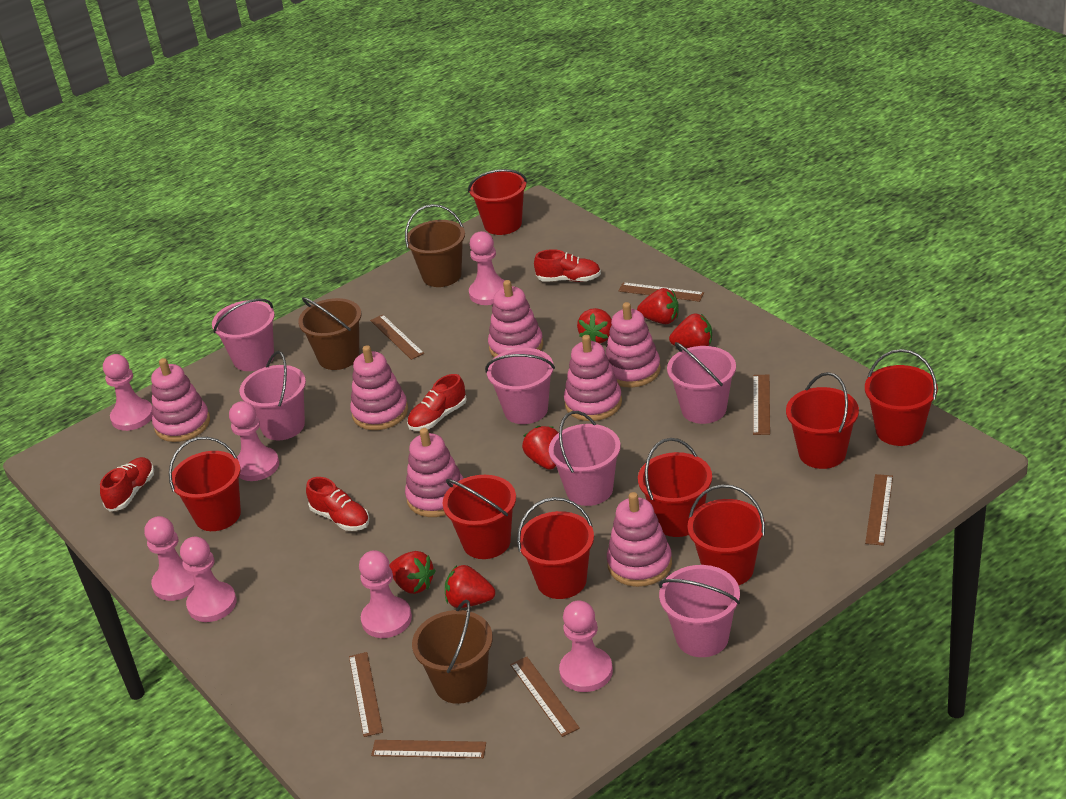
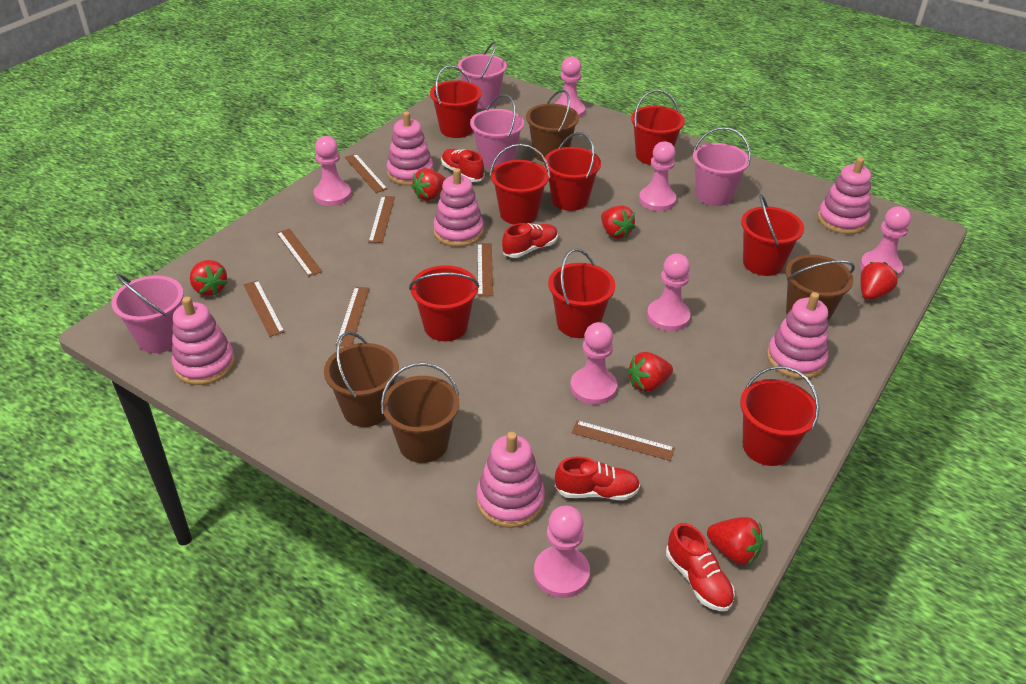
brown bucket: [298,297,361,370] [405,204,465,287] [412,600,493,704] = 3 -> [324,332,399,427] [381,362,459,463] [526,90,579,162] [786,255,855,322] = 4
pink bucket: [212,299,275,371] [239,351,306,440] [485,348,555,424] [549,411,621,506] [659,565,740,657] [667,342,736,424] = 6 -> [111,274,184,353] [458,42,507,109] [470,94,524,169] [693,127,751,206] = 4
pink stacking toy: [151,358,210,442] [350,345,408,430] [405,428,464,517] [488,280,543,358] [564,335,622,421] [605,302,661,388] [607,492,672,587] = 7 -> [172,297,235,385] [387,111,434,186] [433,168,484,247] [476,432,545,528] [767,292,829,379] [818,157,871,234] = 6

